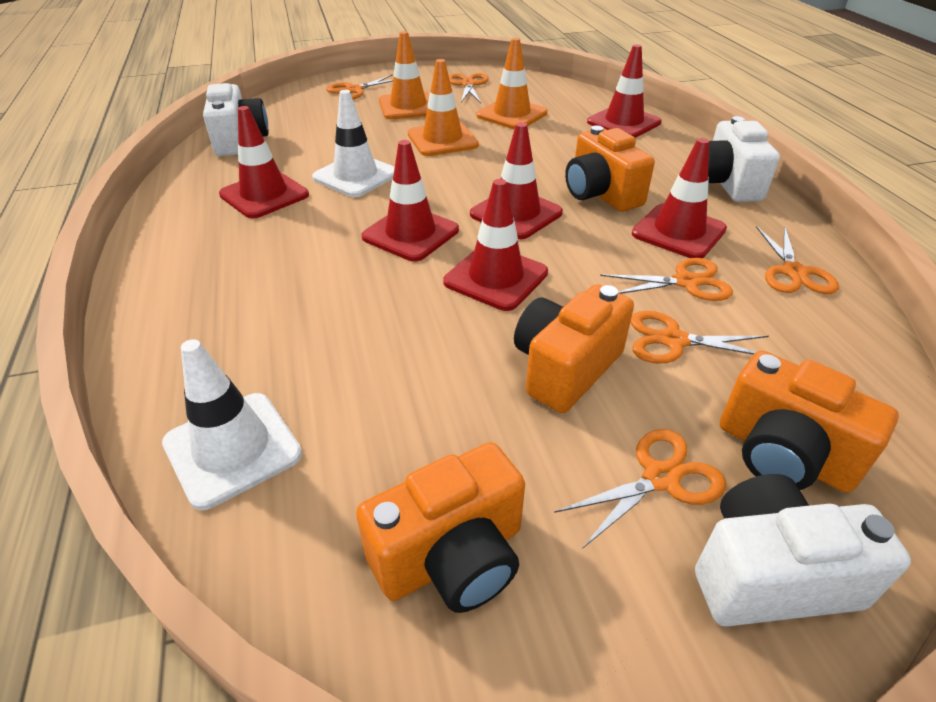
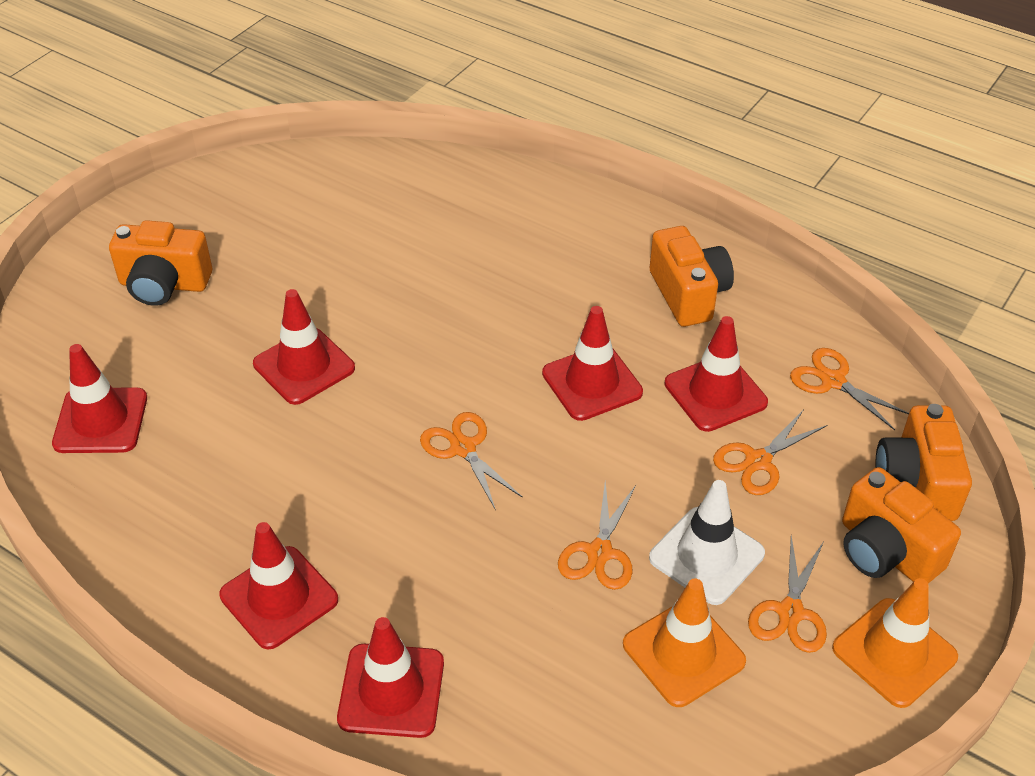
orange scissors: [326,74,393,99] [449,73,489,103] [554,429,726,549] [600,258,733,301] [630,311,769,364] [756,225,839,294] = 6 -> [420,412,523,510] [558,481,636,590] [713,409,827,495] [748,535,827,653] [790,348,909,430] = 5
orange traffic cone: [379,31,430,120] [408,59,479,156] [476,38,548,129] = 3 -> [623,579,746,707] [832,578,958,708] = 2
white camera: [203,83,269,156] [695,474,911,627] [708,116,780,202] = 3 -> none = 0
white traffic cone: [162,339,302,510] [312,90,395,197] = 2 -> [649,480,765,605] = 1

